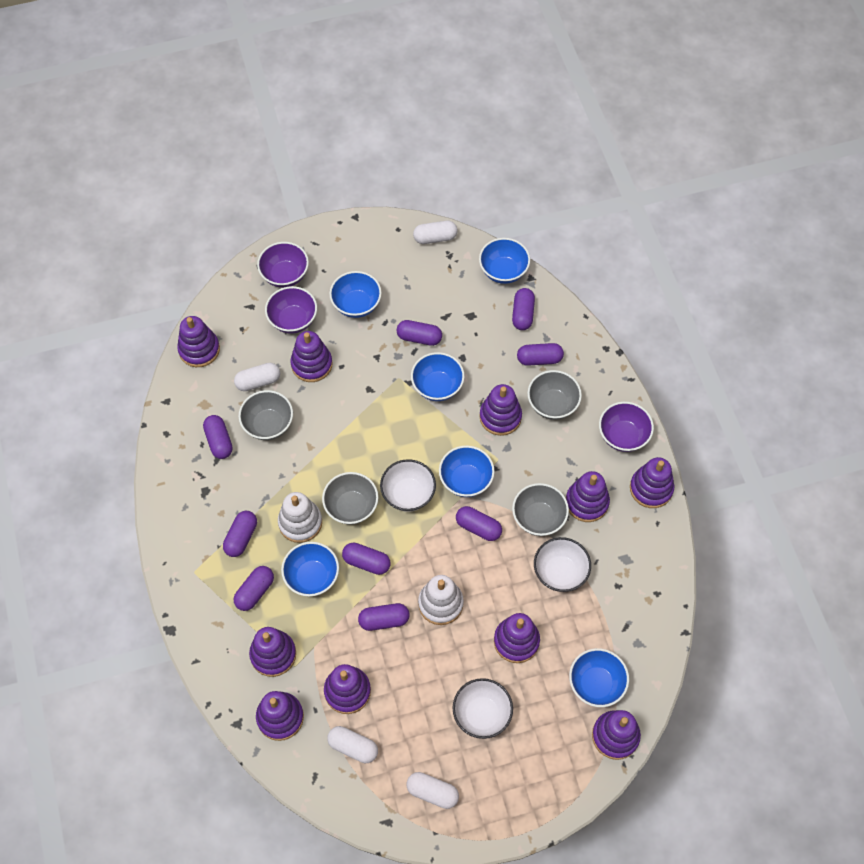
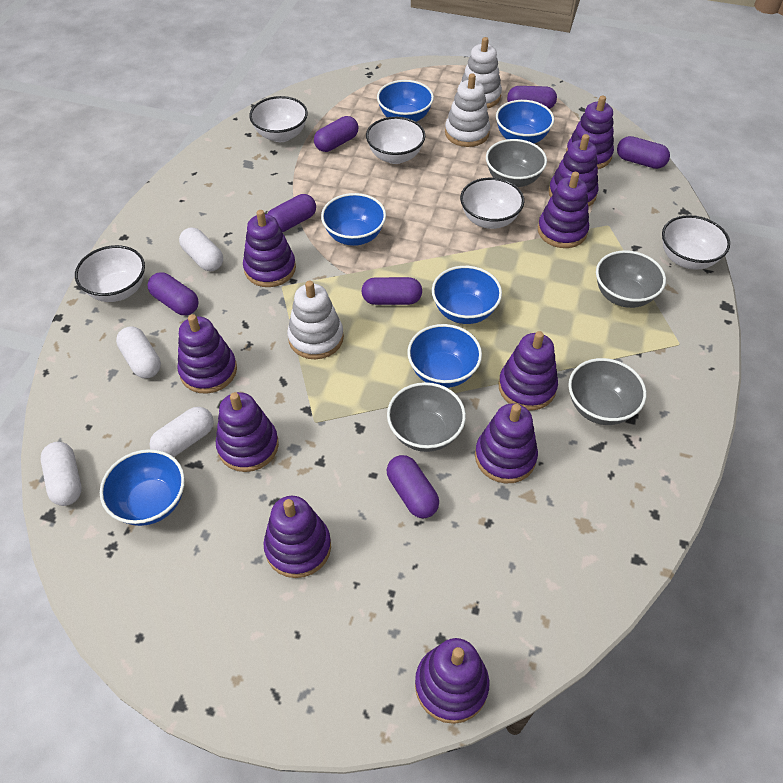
purple bowl: [257,242,309,288] [265,286,317,334] [599,402,654,452] = 3 -> none = 0
purple capsule: [203,415,233,459] [223,511,257,557] [233,566,274,611] [342,543,391,575] [358,603,409,631] [396,320,442,346] [456,506,502,541] [512,288,535,330] [517,343,564,366] = 9 -> [148,272,199,315] [267,194,316,232] [314,116,359,152] [362,277,422,305] [387,455,439,518] [507,86,557,109] [617,136,670,169] = 7
white bowl: [380,459,436,512] [452,678,513,739] [534,537,591,592] = 3 -> [75,245,145,302] [249,96,308,142] [366,117,425,164] [460,178,524,229] [662,215,730,270] = 5
white stacking toy: [278,492,322,543] [418,575,464,625] = 2 -> [287,281,344,359] [445,73,490,147] [460,37,502,108] = 3

